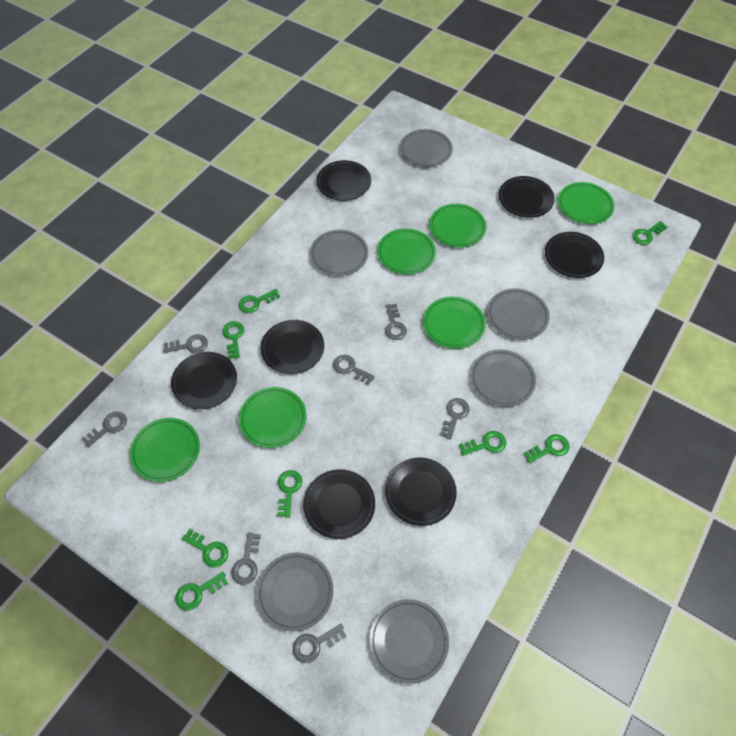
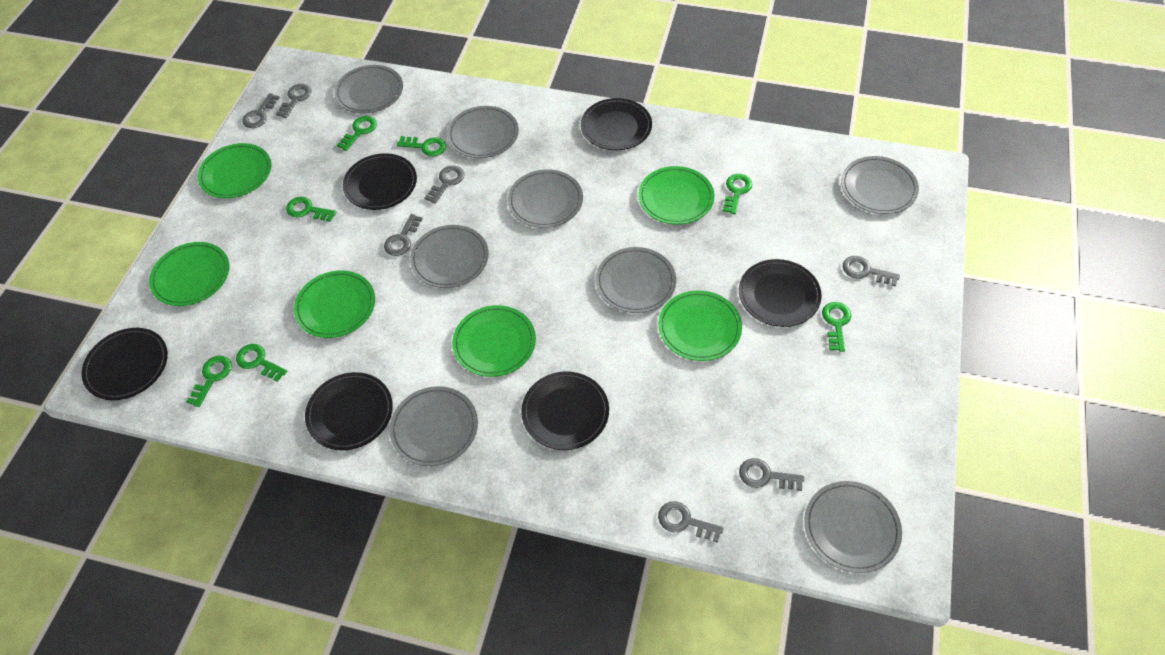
black plate: [171,352,237,409] [261,320,324,374] [303,469,375,539] [317,160,371,201] [385,457,457,526] [499,176,555,218] [545,232,604,278] = 7 -> [81,328,168,400] [305,372,393,450] [343,153,417,210] [521,371,609,450] [581,98,652,150] [739,259,822,327] = 6
green key: [175,572,228,611] [182,529,228,568] [222,321,244,359] [239,289,280,313] [277,470,302,518] [459,431,506,456] [523,434,570,464] [632,221,668,245] = 8 -> [186,356,232,407] [236,344,287,382] [286,197,337,222] [337,116,377,151] [397,136,446,157] [723,174,752,214] [822,302,851,352] = 7
grey plate: [256,552,333,632] [310,230,368,276] [369,599,449,684] [400,129,453,167] [470,349,536,407] [487,288,550,340] = 6 -> [334,65,403,114] [389,386,478,466] [410,225,489,288] [447,106,519,158] [508,169,583,228] [596,247,676,313] [804,481,902,573] [841,156,919,214] = 8

